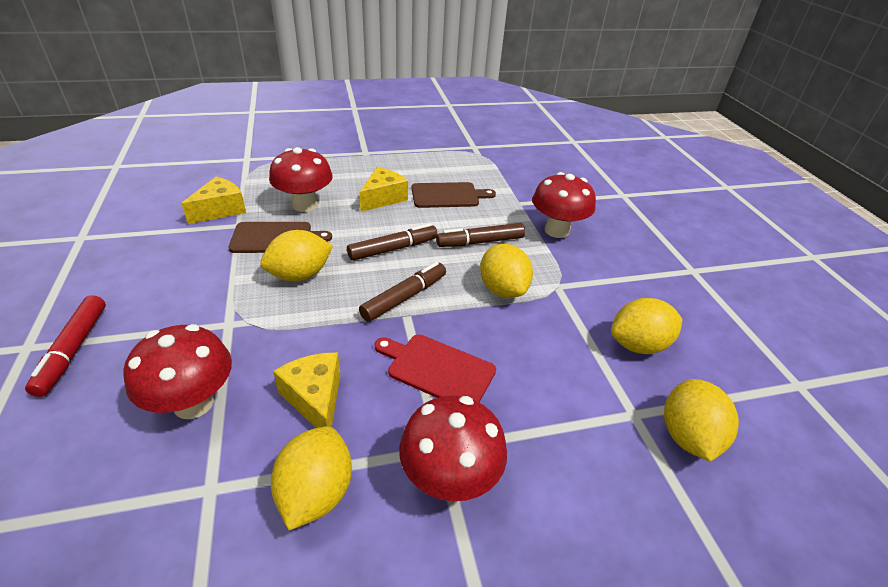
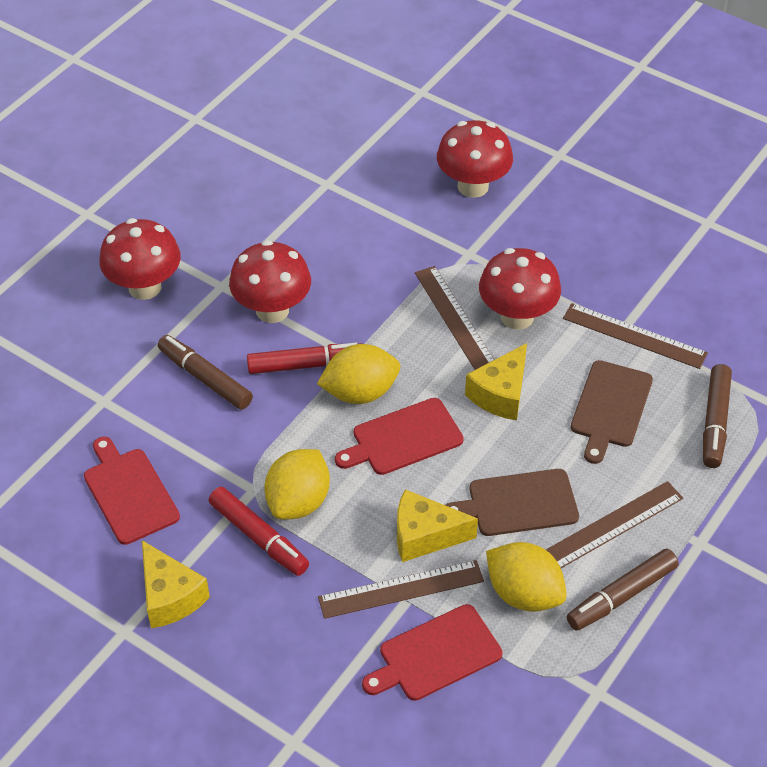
brown ruler: none = 0 -> [318,560,484,619] [415,266,494,370] [546,481,683,568] [563,303,708,369] = 4
red cutting board: [375,334,496,402] = 1 -> [84,437,180,545] [335,398,464,475] [362,604,502,701] = 3
red marker: [25,295,106,397] = 1 -> [209,487,309,576] [247,343,362,374] = 2
yellow lemon: [260,230,333,281] [271,426,352,530] [480,244,533,298] [611,298,682,354] [664,379,739,462] = 5 -> [264,449,330,519] [317,344,400,404] [486,542,567,612] = 3

